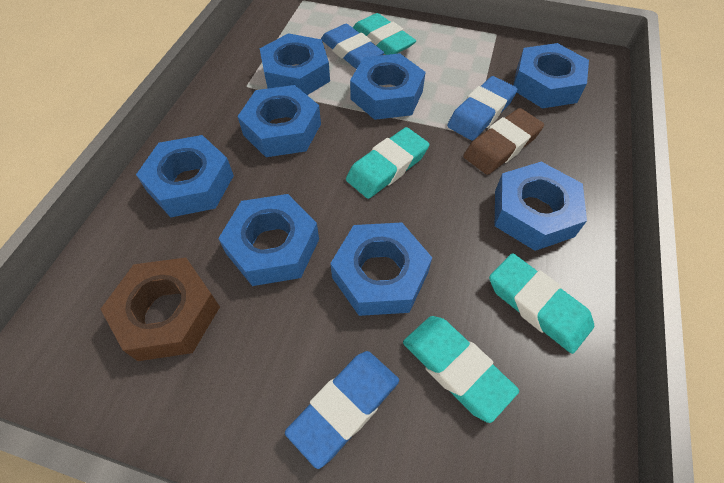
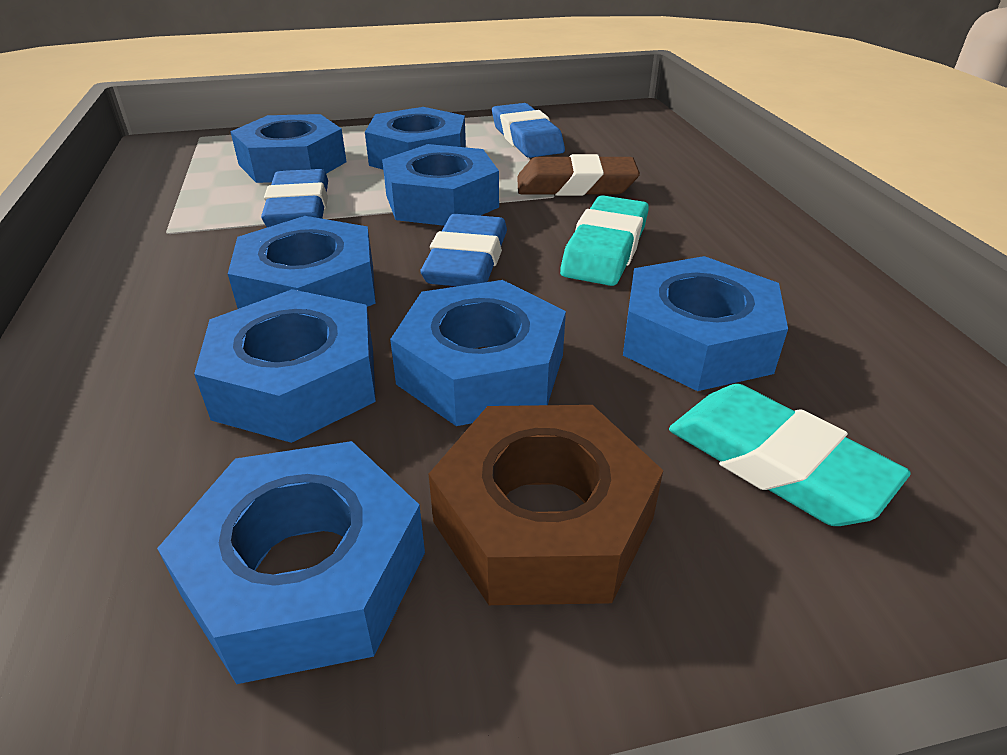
turquoise eraser: [346,127,429,199] [353,13,416,55] [403,316,519,423] [489,253,594,354] = 4 -> [560,195,649,286] [669,384,911,526] = 2

